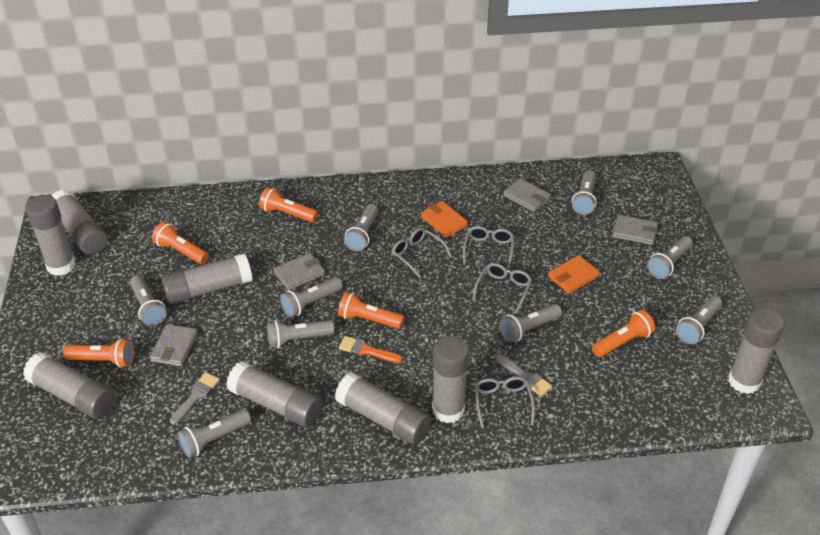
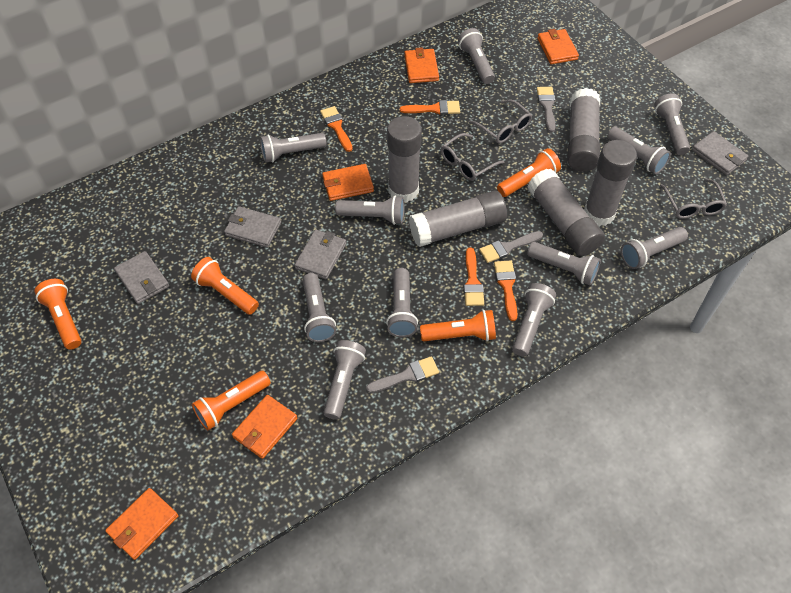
grey brush: [170,372,220,425] [495,354,552,397] = 2 -> [366,356,439,393] [479,231,543,263] [537,87,556,132] = 3
grey flashlight: [130,275,167,326] [178,409,251,458] [267,320,334,348] [280,277,343,318] [344,204,378,251] [500,304,562,343] [572,170,597,215] [647,236,693,279] [676,296,722,344] = 9 -> [260,133,327,162] [302,273,336,342] [323,340,366,420] [335,195,404,225] [386,268,418,337] [458,28,495,84] [512,283,556,357] [527,242,601,285] [607,127,671,174] [621,227,688,269] [654,93,690,155] = 11
grey glasses: [392,227,452,278] [463,226,514,270] [472,263,532,314] [475,376,535,429] = 4 -> [441,133,504,181] [469,100,532,144] [660,178,727,219] = 3
grey glue stick: [23,352,116,419] [25,195,76,276] [51,190,108,254] [161,253,252,304] [226,361,323,428] [335,373,431,445] [432,336,469,423] [728,308,784,394] = 8 -> [387,116,422,203] [409,191,507,247] [527,169,605,256] [567,88,600,172] [584,140,637,226] = 5
orange brush: [339,336,402,363] = 1 -> [320,106,353,152] [400,100,460,115] [464,248,484,306] [494,260,518,321] = 4
orange wallet: [421,201,468,238] [548,255,600,294] = 2 -> [105,488,178,560] [232,395,297,459] [322,164,374,201] [404,47,439,83] [537,29,579,64] = 5

